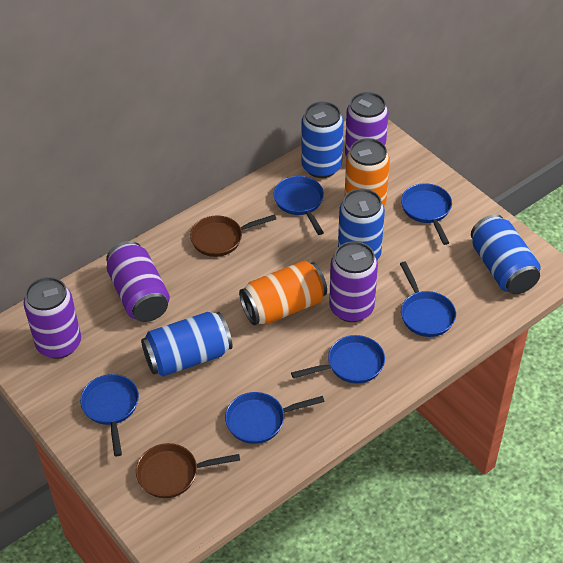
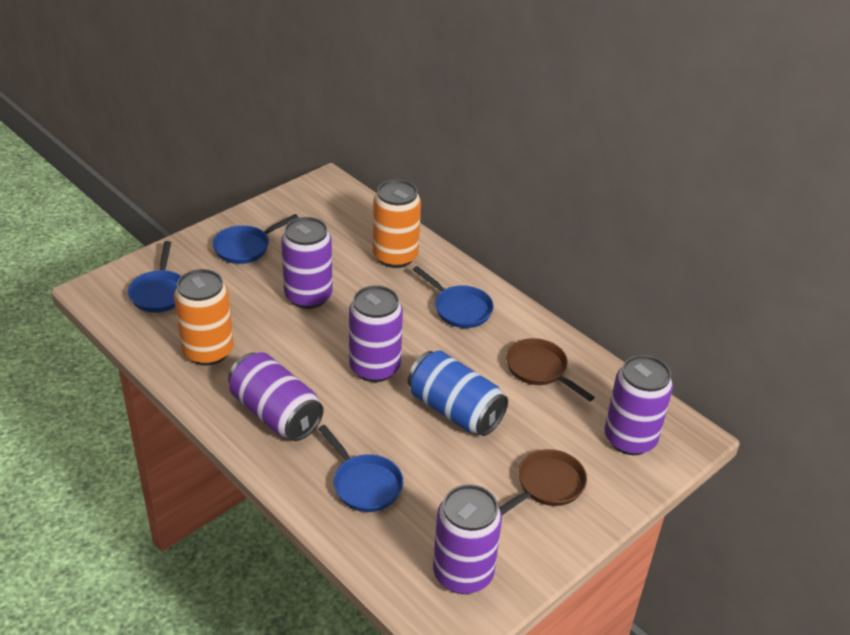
blue can: [141,312,233,377] [301,102,344,178] [338,189,385,260] [471,214,541,294] = 4 -> [408,350,508,436] = 1
blue pan: [80,374,139,456] [225,392,325,444] [273,176,324,235] [291,335,385,384] [400,261,456,337] [401,183,452,245] = 6 -> [128,241,181,313] [213,214,299,264] [318,425,403,512] [413,266,494,328] = 4
purple can: [24,277,81,359] [106,241,170,322] [329,241,378,322] [345,92,388,156] = 4 -> [228,352,323,441] [281,217,332,309] [349,285,403,382] [433,484,502,594] [605,355,673,455] = 5

